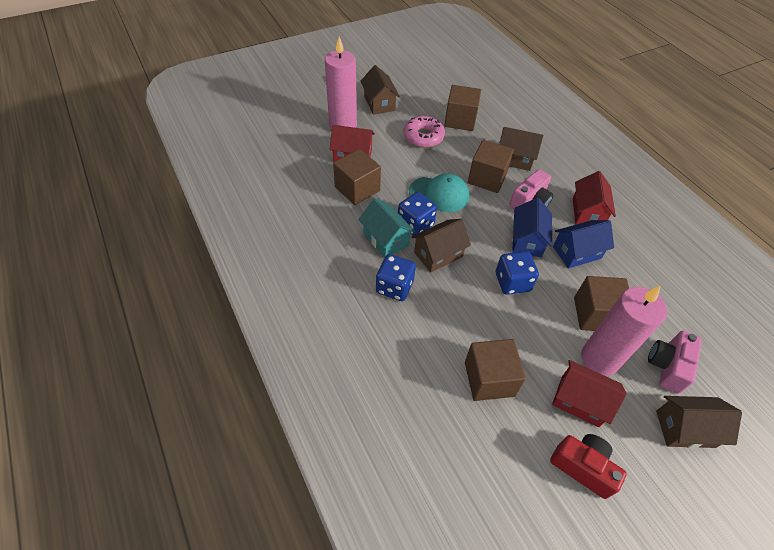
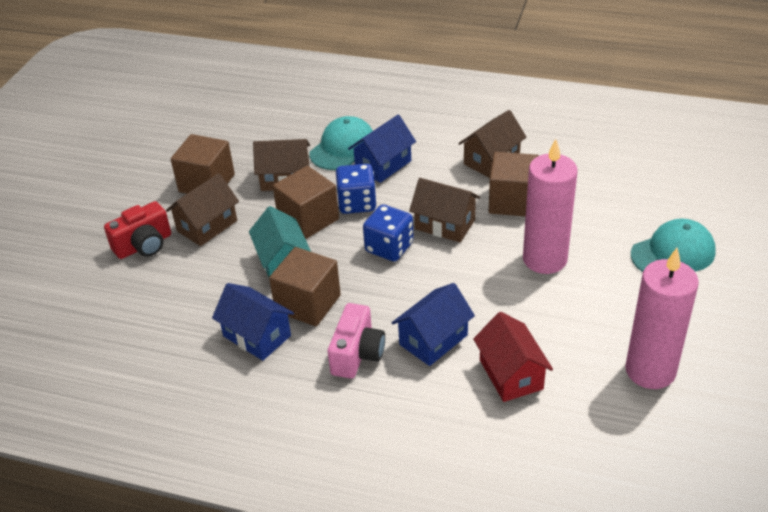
blue dice: [376,254,416,301] [398,192,437,236] [496,251,539,295] = 3 -> [336,164,377,214] [363,204,414,262] = 2
blue house: [512,198,552,257] [553,220,614,268] = 2 -> [212,283,294,361] [348,115,416,183] [392,283,475,366] = 3
brown cube: [333,149,381,205] [444,85,481,131] [465,339,526,401] [468,140,514,193] [574,276,629,331] = 5 -> [171,134,235,194] [269,247,341,326] [273,166,339,239] [489,152,539,216] = 4
pink camera: [509,169,553,210] [648,331,702,394] = 2 -> [328,303,385,379] = 1
pink donut: [403,116,445,148] = 1 -> none = 0
red house: [329,125,375,162] [552,360,627,427] [573,171,616,225] = 3 -> [473,312,553,402] = 1
turquoise cap: [409,173,469,212] = 1 -> [310,116,373,170] [631,219,716,272] = 2

